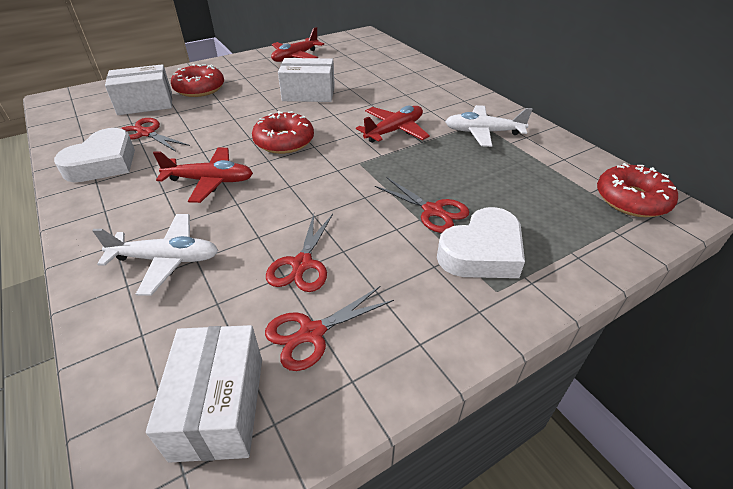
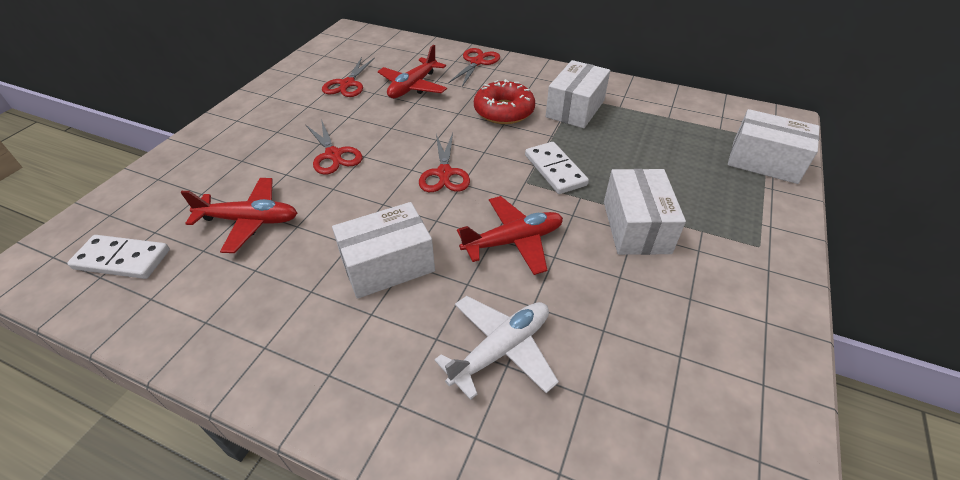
red donut: [171,64,224,97] [252,111,314,154] [597,163,678,217] = 3 -> [474,79,535,124] = 1
white box: [105,64,172,115] [146,325,262,463] [278,58,335,102] = 3 -> [332,202,435,299] [546,60,610,128] [604,169,686,255] [728,109,820,184] = 4
white domino: none = 0 -> [67,235,170,279] [525,142,589,194] = 2
white heart: [54,128,135,182] [437,207,525,278] = 2 -> none = 0
white plane: [92,214,218,296] [445,105,533,147] = 2 -> [434,296,559,400] = 1

